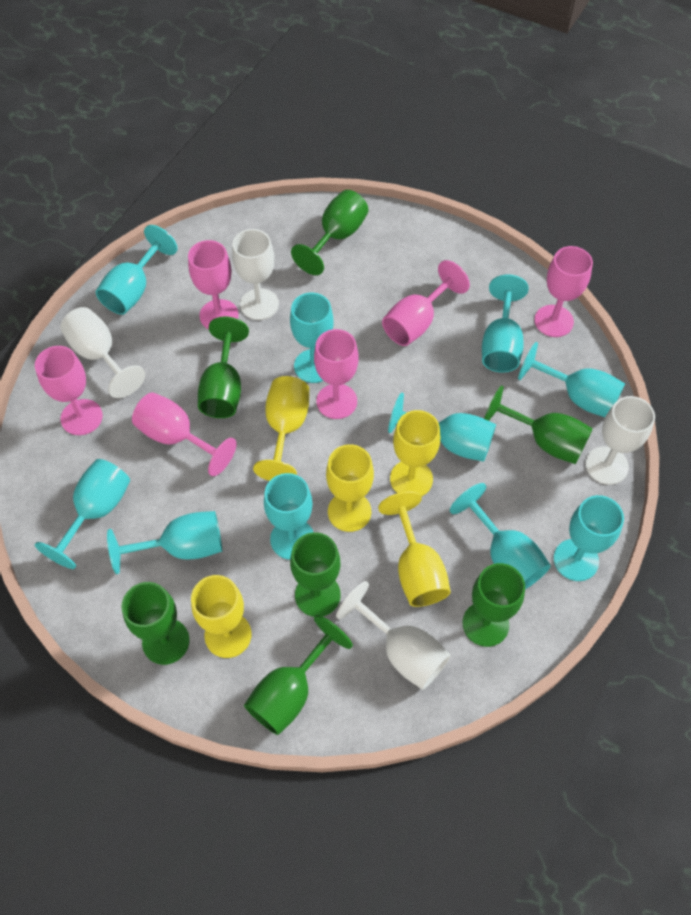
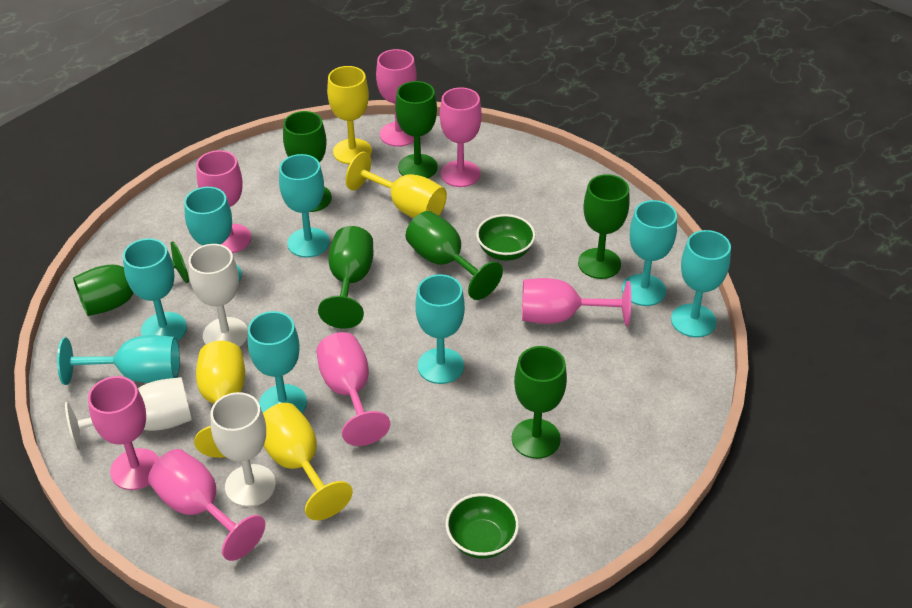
green bowl: none = 0 -> [445,493,519,559] [476,214,536,261] = 2
pink goblet: [35,346,103,435] [132,392,237,476] [188,240,239,329] [314,329,358,419] [382,260,470,346] [534,246,593,337] = 6 -> [88,376,159,490] [148,449,265,561] [196,150,251,253] [316,332,390,446] [376,49,417,147] [440,87,482,187] [522,278,631,326] = 7
turquoise goblet: [35,459,130,569] [96,225,178,315] [107,511,222,574] [264,473,313,560] [290,293,334,383] [388,393,496,462] [450,483,551,589] [482,274,529,373] [518,342,625,417] [554,495,624,581] = 10 -> [57,335,180,385] [123,238,187,341] [184,187,242,282] [248,311,307,413] [279,154,330,258] [415,274,465,384] [622,200,677,306] [671,230,731,338] = 8
white goblet: [60,307,145,398] [232,229,279,320] [336,581,451,690] [585,396,655,485] = 4 -> [65,377,192,451] [189,244,248,347] [210,392,276,507] = 3
yellow goblet: [191,575,251,658] [253,376,309,481] [326,444,374,532] [378,491,451,607] [390,410,440,497] = 5 -> [194,341,245,458] [263,403,353,520] [327,66,372,164] [346,152,447,218] = 4

